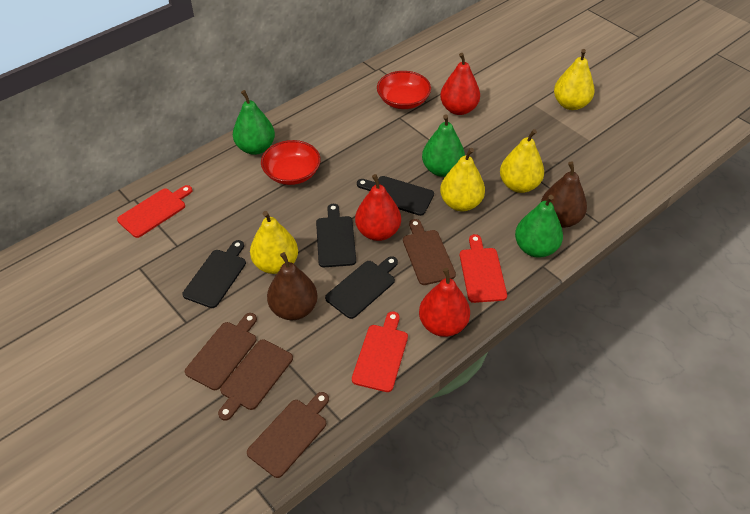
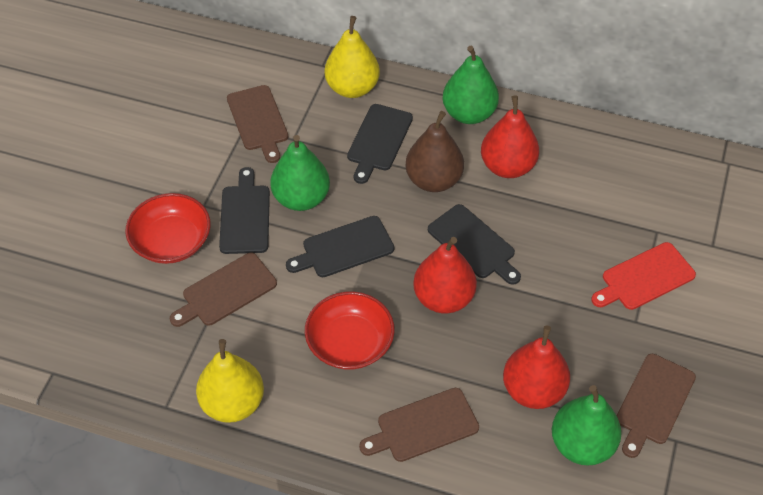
brown pear: [267,252,318,320] [541,161,587,228] = 2 -> [405,111,464,192] = 1
red cutting board: [117,185,192,238] [352,311,408,392] [460,234,507,303] = 3 -> [591,242,696,310] = 1
yellow pear: [250,211,298,274] [440,148,485,211] [500,129,544,193] [554,49,595,110] = 4 -> [196,339,264,423] [325,16,380,98] = 2

